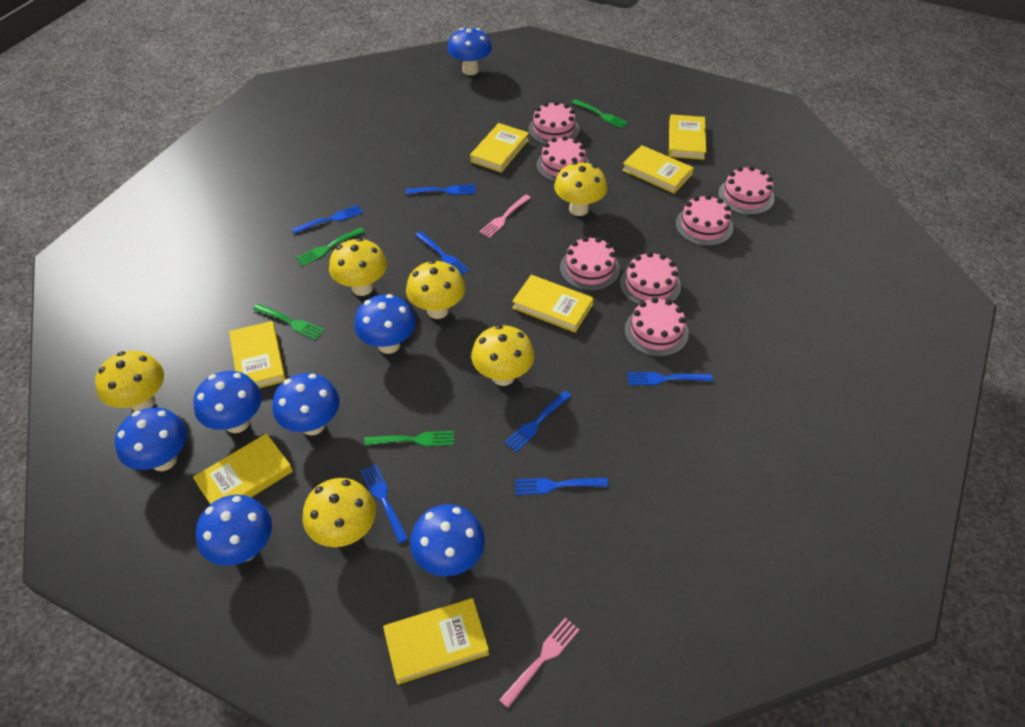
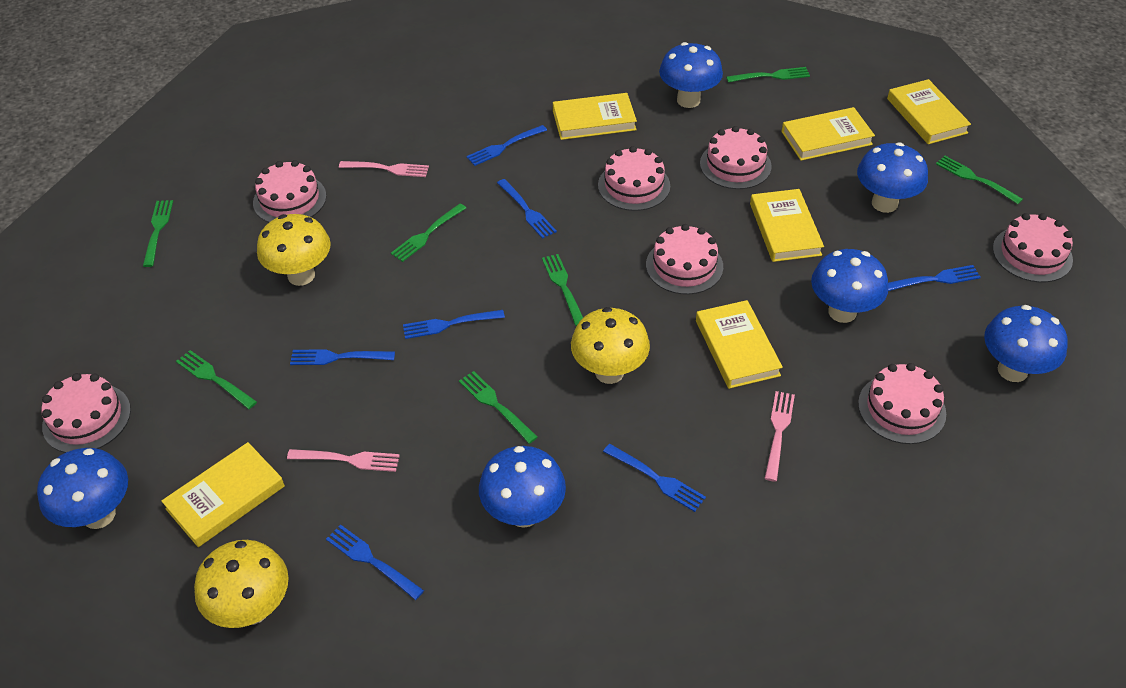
blue mushroom: [115,407,187,471] [193,371,262,433] [196,495,272,566] [273,373,340,435] [354,294,416,354] [410,504,485,576] [448,28,492,75] = 7 -> [37,448,128,529] [479,446,566,528] [659,42,723,108] [811,249,888,323] [857,142,928,213] [984,305,1068,382] = 6
green fork: [253,304,324,340] [296,227,365,266] [364,431,454,446] [572,99,628,129] = 4 -> [143,200,173,267] [176,350,257,409] [391,204,466,262] [459,371,538,444] [542,254,583,326] [726,67,810,83] [936,156,1023,204] = 7
pink fork: [479,195,531,238] [499,618,580,708] = 2 -> [287,449,400,472] [339,161,429,177] [764,391,795,482] = 3
yellow book: [193,433,293,504] [229,321,286,388] [383,598,489,685] [470,123,529,173] [512,275,593,333] [622,145,694,194] [669,114,706,160] = 7 -> [161,442,285,547] [553,93,637,140] [696,300,783,389] [750,189,824,262] [781,107,875,161] [887,79,971,144] = 6
yellow mushroom: [95,351,164,411] [303,478,376,547] [329,238,387,296] [406,260,465,319] [471,325,535,386] [554,162,607,216] = 6 -> [194,540,289,628] [257,214,331,286] [571,307,650,384] = 3

